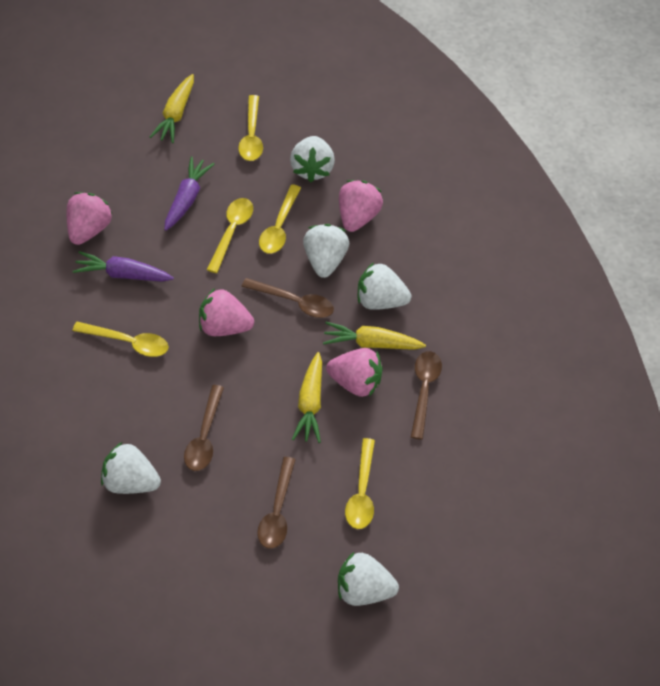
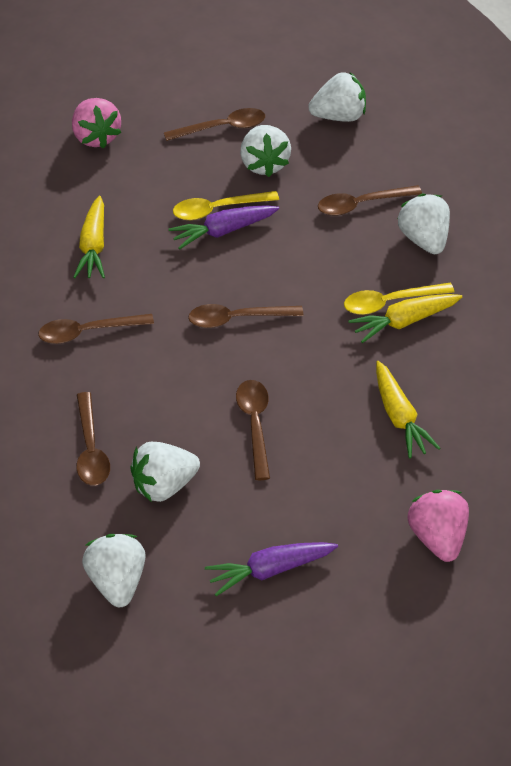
brown spoon: [184,385,224,471] [241,278,334,318] [257,457,296,549] [411,351,442,440] = 4 -> [38,314,154,344] [76,392,110,486] [164,108,265,141] [188,304,303,328] [236,380,270,480] [318,185,422,216] = 6
pink strawberry: [67,192,112,245] [199,288,254,336] [326,348,383,397] [339,180,383,232] = 4 -> [72,98,121,149] [408,490,469,562] = 2
yellow spoon: [73,322,169,357] [207,198,253,273] [238,95,263,161] [259,184,301,254] [345,438,375,529] = 5 -> [173,191,279,220] [344,283,454,315] = 2

